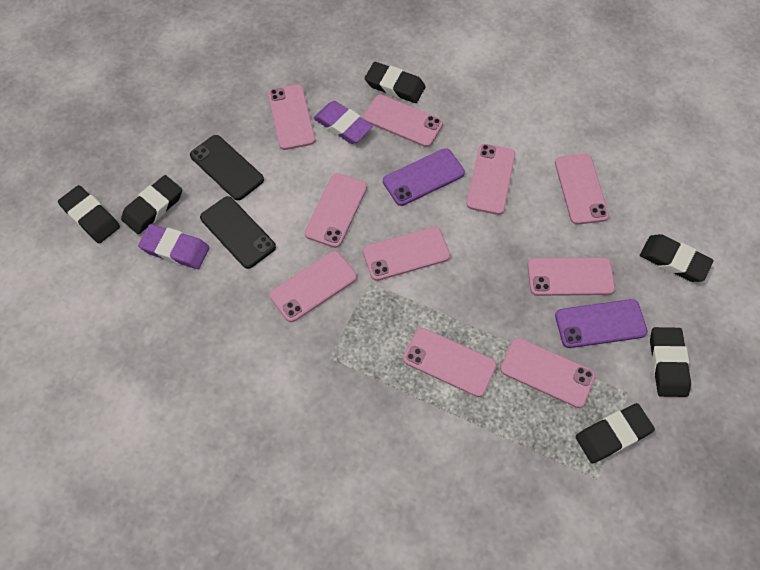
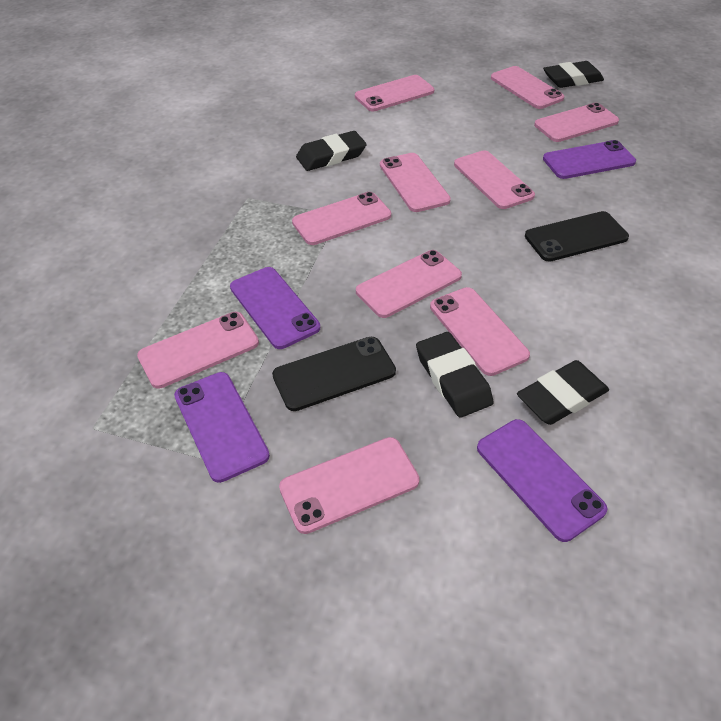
black eraser: [58,185,120,243] [121,175,182,234] [365,62,426,103] [576,403,655,463] [640,234,714,282] [650,327,691,397] = 6 -> [296,131,367,171] [416,332,493,418] [517,360,609,425] [543,61,604,88] = 4
purple eraser: [138,224,210,269] [314,101,373,144] = 2 -> none = 0
purple phone: [383,148,465,206] [555,299,648,348] = 2 -> [174,372,270,483] [230,267,320,349] [477,419,608,542] [543,140,636,179] = 4

